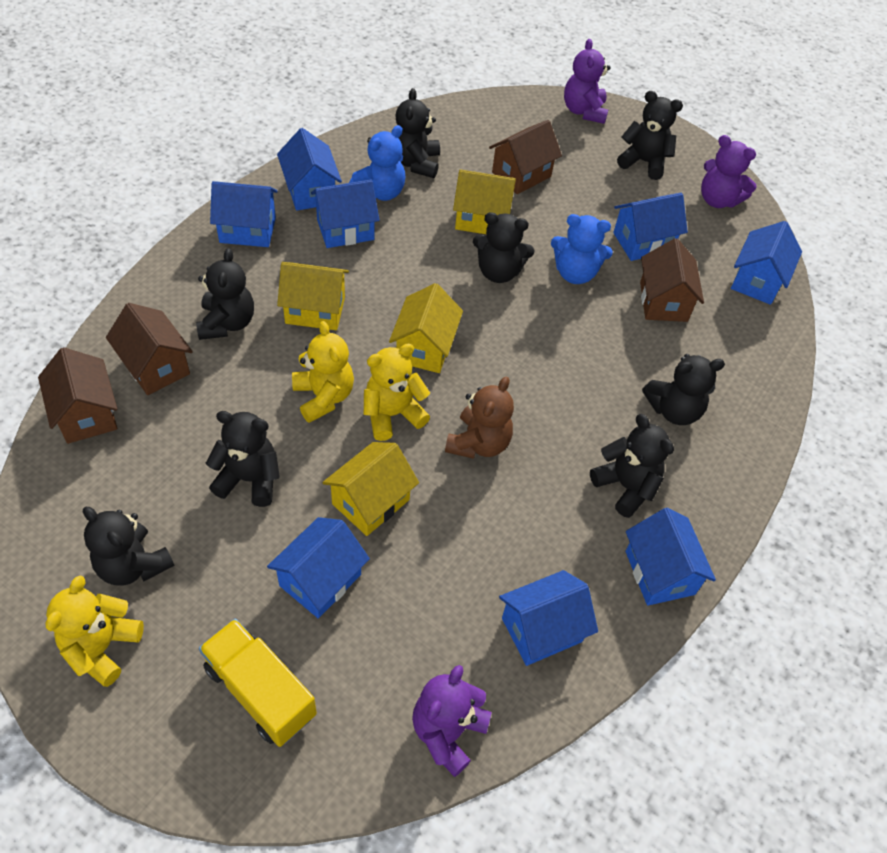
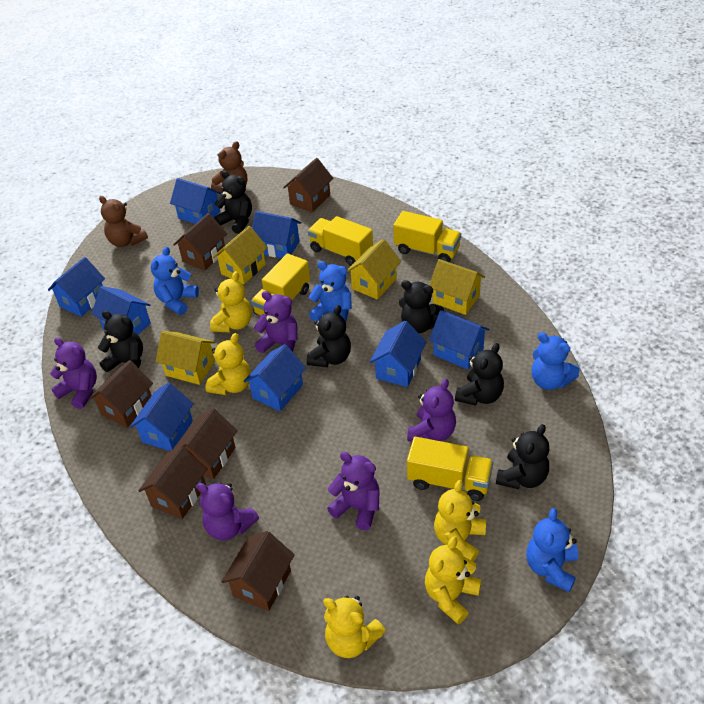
black teddy bear: [83,507,175,586] [196,248,254,340] [206,411,280,507] [395,88,440,178] [473,212,535,283] [590,414,674,518] [617,91,683,180] [642,354,725,425] = 8 -> [98,311,143,372] [214,170,252,234] [307,305,351,367] [399,280,444,334] [455,343,504,406] [496,424,549,489] = 6
blue teddy bear: [349,125,406,201] [551,214,613,284] = 2 -> [151,247,199,315] [309,261,352,322] [526,508,578,592] [532,332,580,390] = 4
brown house: [38,347,117,444] [106,303,193,395] [489,120,562,194] [640,238,704,322] = 4 -> [89,360,153,427] [138,446,207,519] [173,213,227,270] [173,408,237,479] [221,531,295,611] [283,158,333,212] = 6
brown teddy bear: [445,377,514,459] = 1 -> [99,196,148,247] [211,141,247,193] = 2
purple teddy bear: [412,665,492,777] [564,39,610,124] [701,135,756,208] = 3 -> [50,337,97,409] [197,482,259,540] [254,291,298,353] [327,452,380,530] [407,379,456,441] = 5
yellow teddy bear: [45,575,144,687] [292,321,354,423] [364,344,430,441] = 3 -> [205,333,251,395] [210,271,252,332] [323,595,386,658] [425,536,482,624] [434,480,486,562] = 5
yellow truck: [199,619,317,747] = 1 -> [251,253,310,315] [308,216,373,266] [393,211,461,262] [407,437,493,501] = 4

